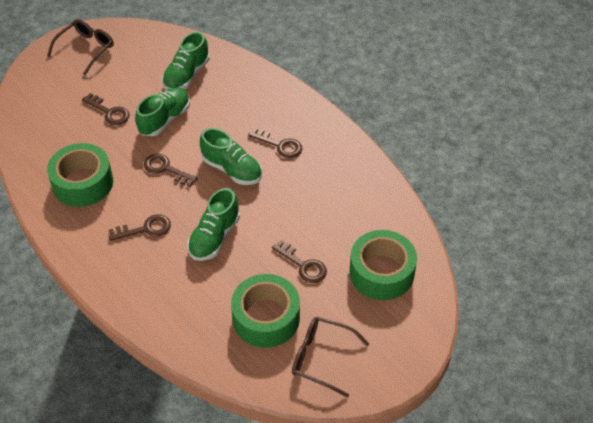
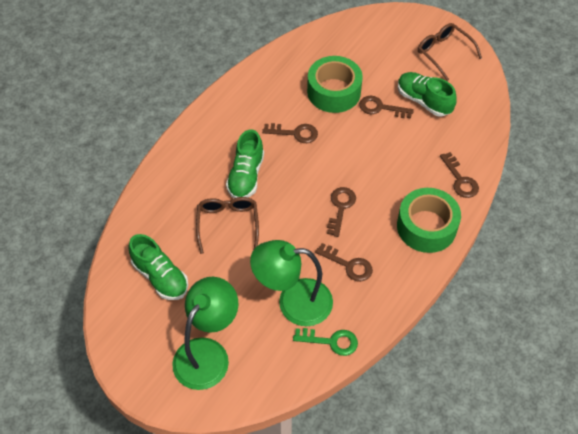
green key: none = 0 -> [293,328,358,356] = 1
green lamp: none = 0 -> [172,277,239,390] [250,240,333,326] = 2
green shoe: [135,87,190,136] [162,32,210,90] [187,188,240,261] [200,128,262,185] = 4 -> [128,234,188,300] [226,129,264,198] [398,72,457,117] = 3
green tape: [47,143,113,207] [231,274,300,348] [349,230,417,300] = 3 -> [307,56,363,113] [397,188,461,253] = 2

